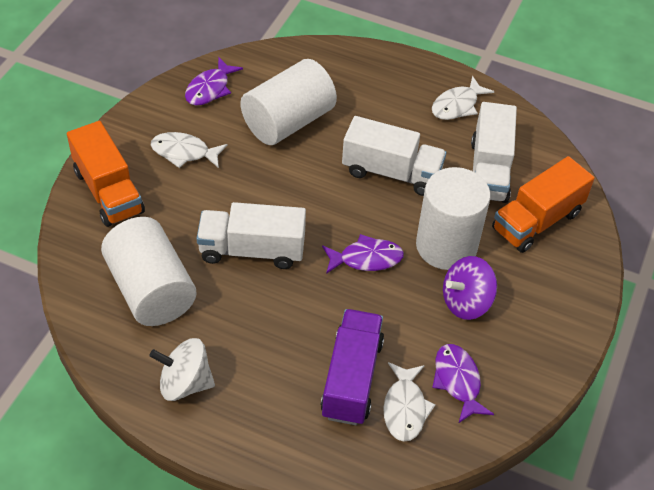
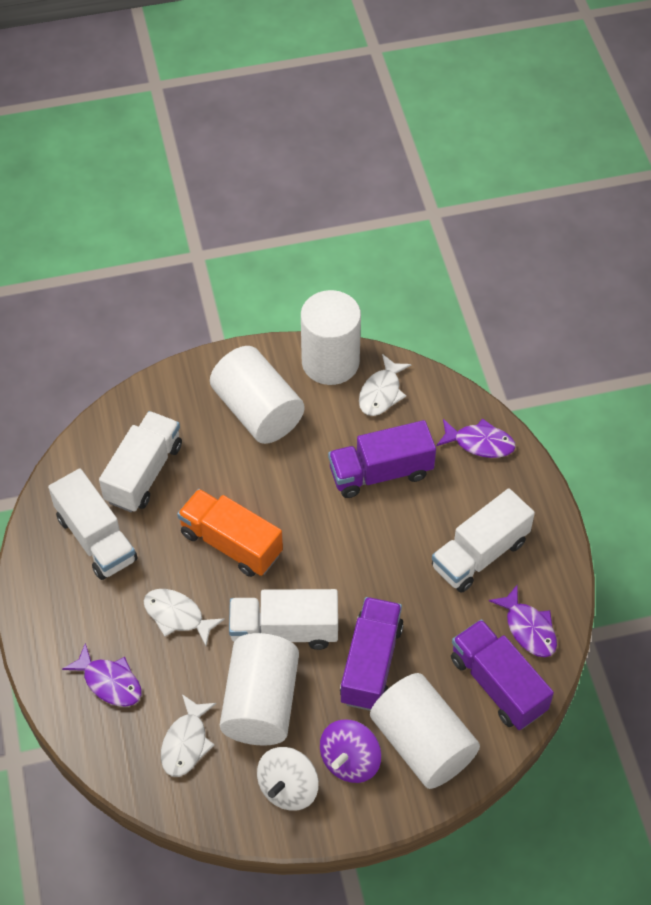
orange truck: [67,121,145,227] [492,156,595,253] = 2 -> [177,489,283,577] = 1
purple truck: [321,309,384,425] = 1 -> [328,420,436,498] [340,597,404,711] [451,619,554,730] = 3
white cylinder: [101,217,197,326] [240,59,337,145] [416,167,491,270] = 3 -> [210,346,305,444] [220,633,299,745] [301,290,361,385] [370,673,480,789] = 4
white truck: [196,202,306,269] [342,116,447,196] [471,102,517,203] = 3 -> [48,468,138,580] [99,411,182,512] [229,589,338,650] [432,488,535,593] = 4

